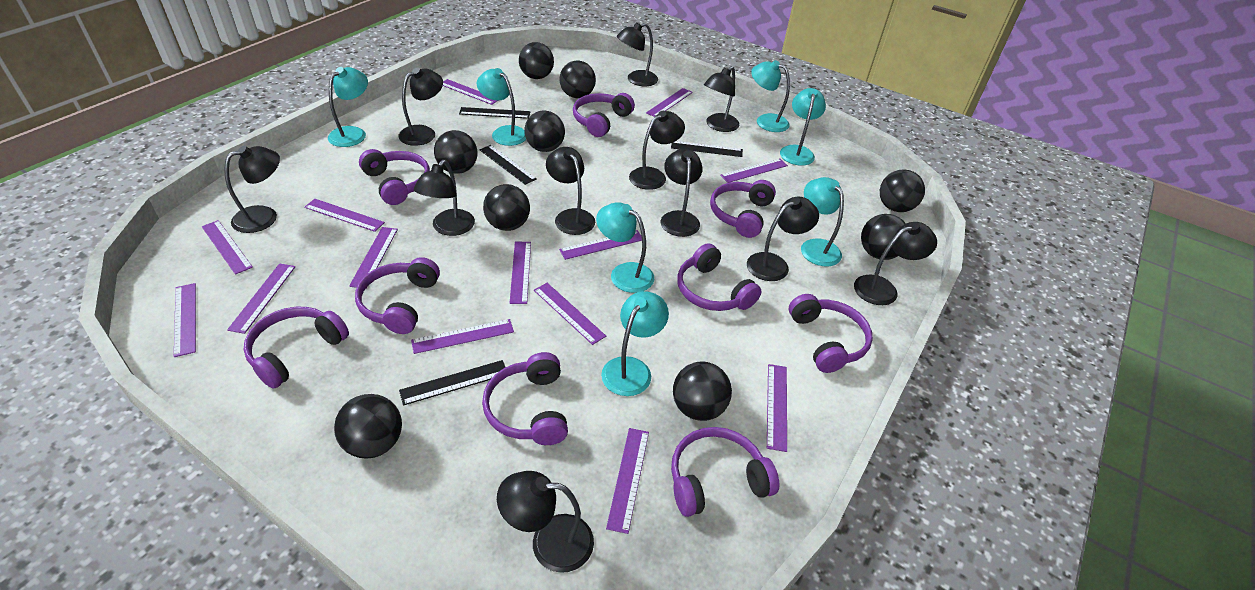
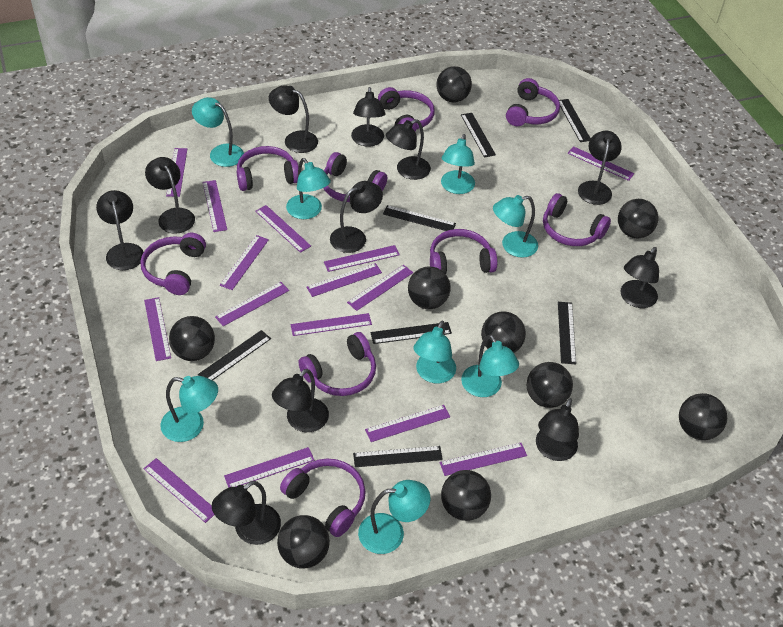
black ruler: [399,360,505,406] [459,107,530,119] [479,145,537,185] [671,141,743,157] = 4 -> [198,330,271,380] [353,446,443,467] [370,322,452,344] [383,205,456,231] [461,113,496,157] [558,302,576,364] [559,99,591,142] = 7
purple ruler: [174,283,196,357] [202,220,253,275] [227,263,295,334] [304,199,385,232] [349,227,398,288] [411,319,514,354] [443,79,499,105] [510,242,531,304] [534,283,606,345] [559,230,642,260] [606,428,649,534] [646,88,693,117] [720,158,788,183] [767,364,787,452] = 14 -> [144,297,171,361] [144,458,214,523] [166,148,187,197] [203,180,227,232] [215,282,289,326] [220,235,269,290] [224,447,314,488] [255,205,311,253] [291,313,372,336] [306,263,382,297] [324,245,400,272] [347,265,413,311] [365,405,450,442] [439,443,527,476] [568,146,634,181] = 15
turquoise lamp: [328,67,368,147] [476,68,526,146] [596,202,654,293] [601,291,669,396] [751,60,790,132] [780,88,826,166] [801,177,844,266] = 7 -> [160,376,218,442] [192,97,244,167] [286,158,331,219] [358,480,431,554] [413,320,456,383] [441,134,475,194] [461,334,519,397] [493,195,538,258] = 8

